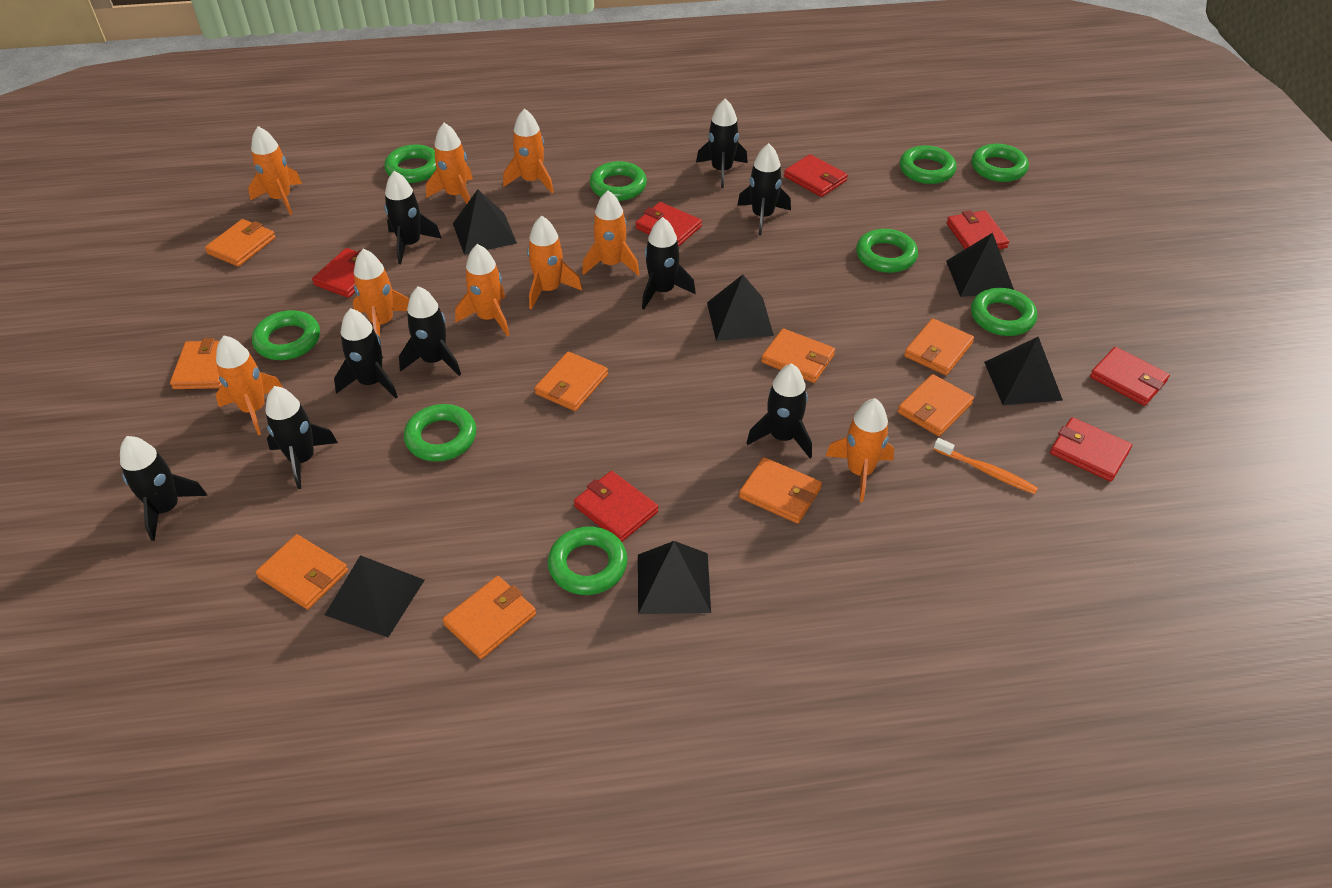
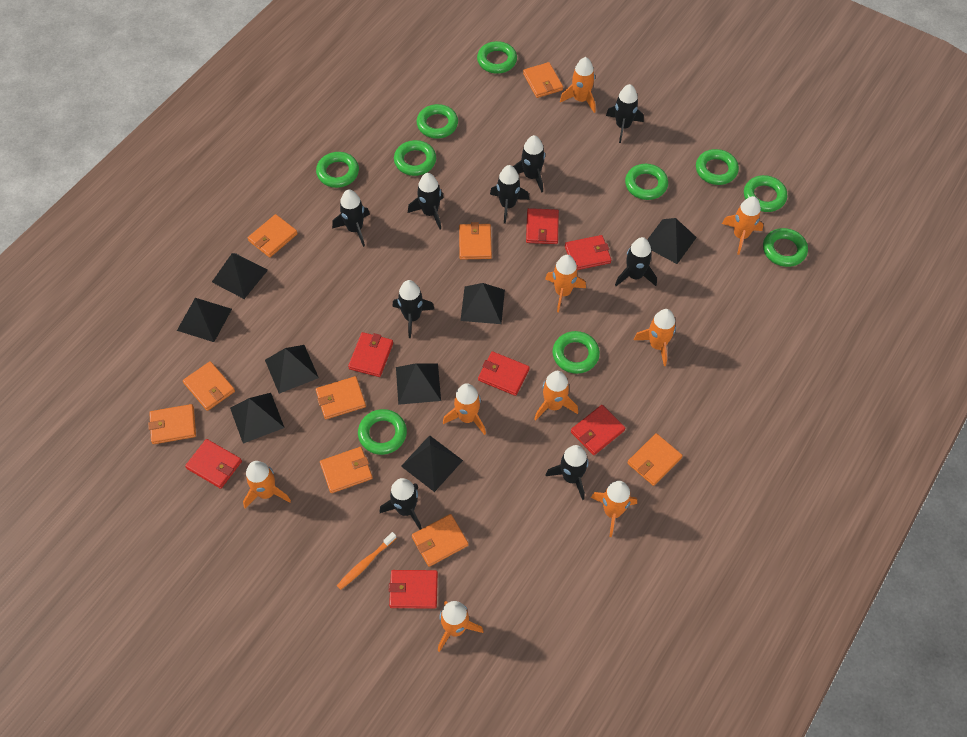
black pyramid: [325,555,425,637] [453,189,517,255] [638,541,711,614] [707,275,774,341] [946,233,1014,297] [984,337,1063,405] = 6 -> [177,298,232,342] [212,253,268,299] [230,393,285,443] [265,345,319,394] [396,363,441,405] [401,435,463,492] [460,283,505,324] [647,218,697,264] = 8
green ring: [252,310,320,360] [384,145,437,183] [404,404,476,462] [548,526,627,595] [590,161,647,201] [856,229,918,273] [900,145,956,184] [971,144,1029,182] [971,288,1037,336] = 9 -> [316,152,359,188] [358,409,407,455] [394,140,436,176] [417,104,458,139] [477,41,517,74] [553,331,600,374] [625,164,668,200] [696,149,739,185] [744,175,787,212] [763,228,808,267] = 10

